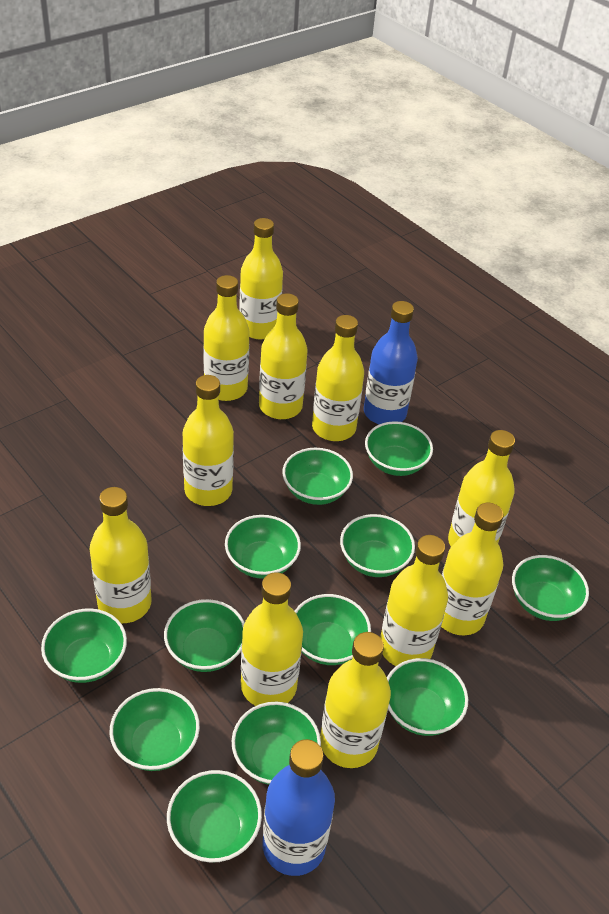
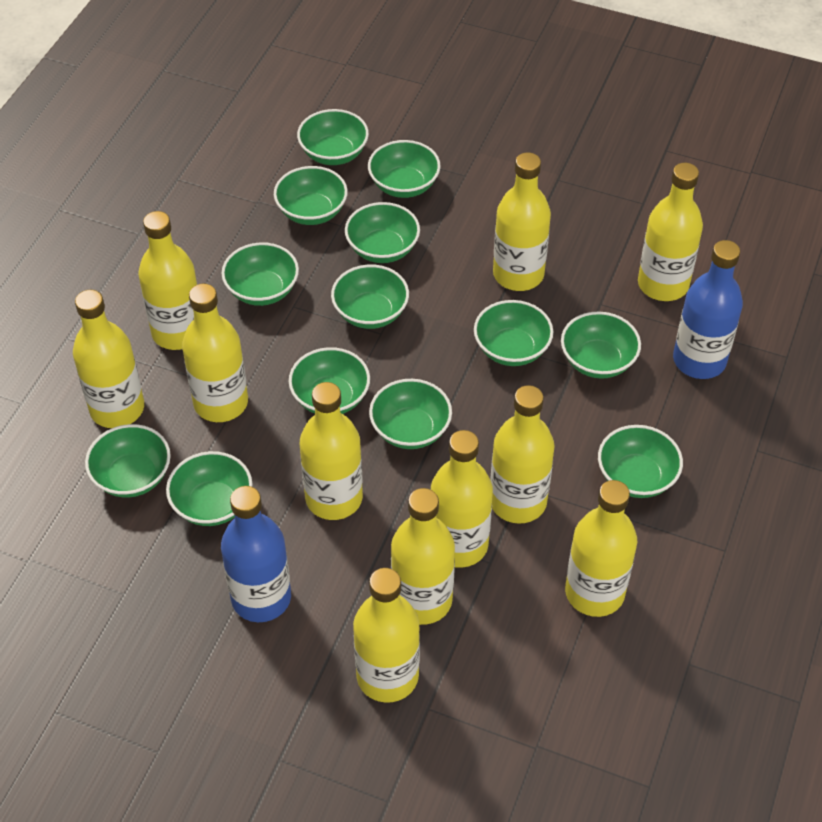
green bowl: [41,608,127,683] [110,688,200,771] [164,599,245,672] [167,770,262,863] [225,515,301,579] [232,702,321,785] [282,448,353,505] [295,594,371,665] [340,514,415,577] [365,421,433,476] [387,658,468,736] [512,555,589,621] = 12 -> [85,424,171,497] [166,451,253,526] [221,242,299,306] [274,166,348,225] [289,347,370,414] [297,109,369,165] [331,265,409,329] [345,202,420,263] [368,140,441,198] [369,379,452,449] [474,300,553,366] [561,311,641,379] [598,425,683,498] = 13

